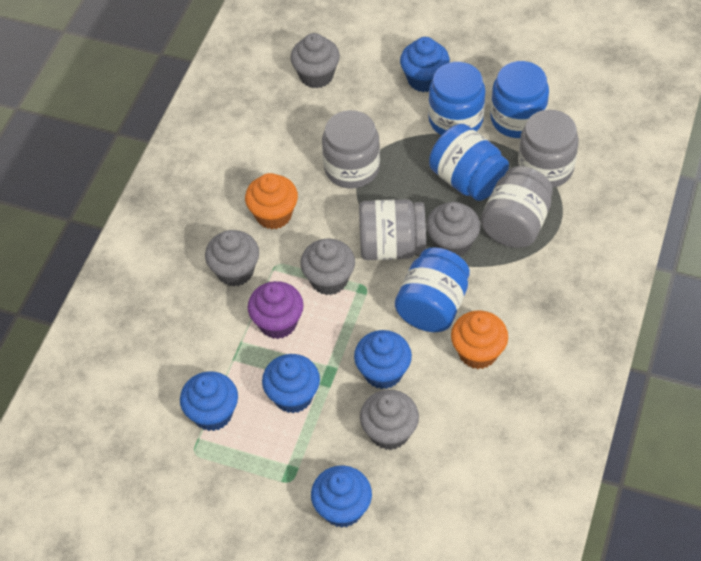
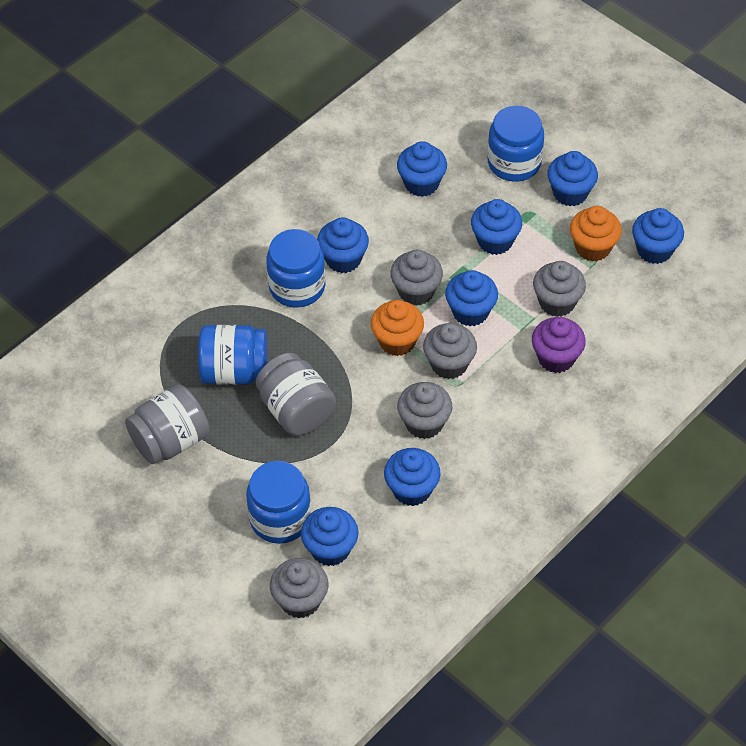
blue cupcake: [180,371,238,431] [262,354,320,413] [311,466,372,528] [354,330,412,389] [400,37,450,92] = 5 -> [301,507,358,566] [317,217,369,273] [384,448,441,506] [397,141,447,197] [445,270,498,326] [471,199,522,255] [547,151,598,206] [632,208,684,264] = 8
grey jar: [322,110,380,188] [359,199,426,260] [481,166,553,248] [518,110,579,188] = 4 -> [125,384,210,464] [256,353,336,436] = 2

